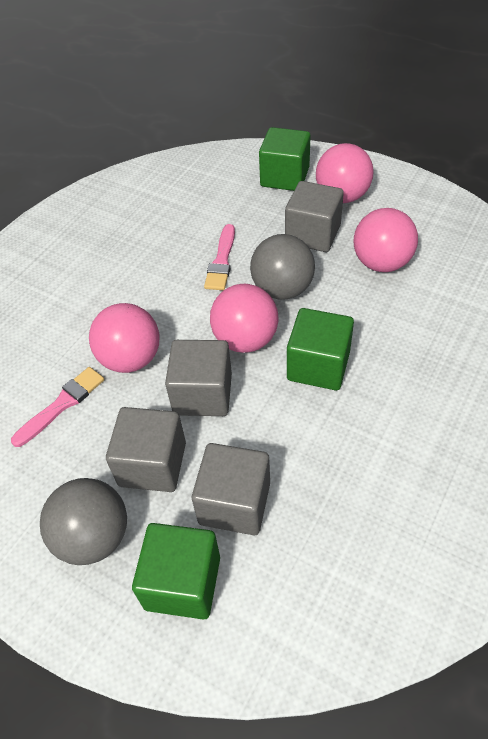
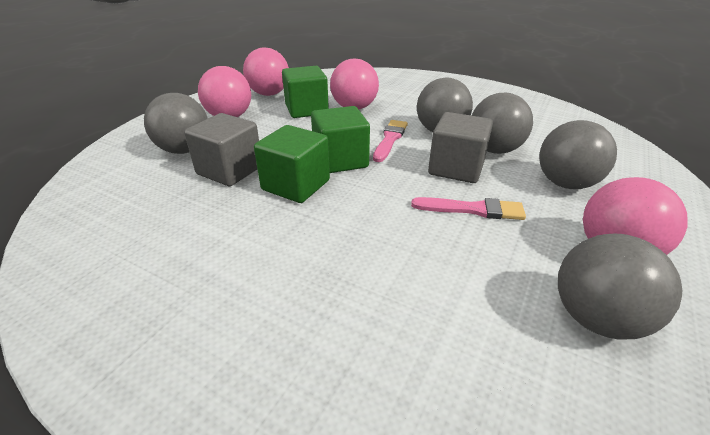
grey ball: [40,478,127,565] [250,234,315,300] = 2 -> [144,93,208,154] [417,78,473,132] [472,93,533,154] [539,120,617,189] [558,234,683,339] = 5
grey cube: [106,407,186,492] [165,340,232,416] [192,443,270,535] [285,181,344,252] = 4 -> [184,113,259,186] [428,112,493,183] = 2

